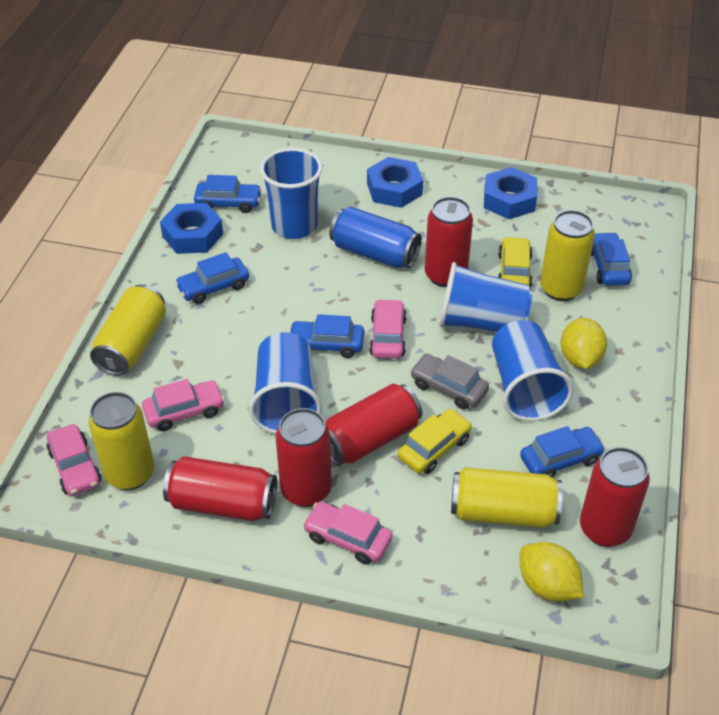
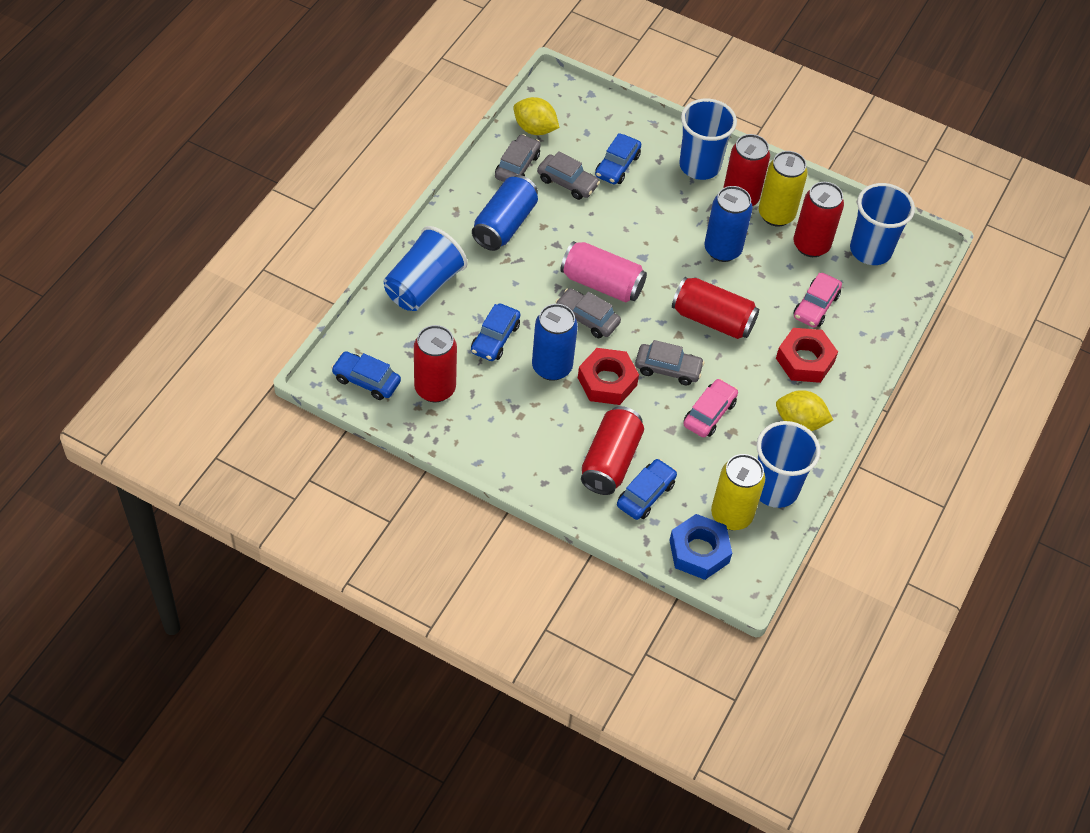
blue can: [330,207,422,268] = 1 -> [472,175,538,251] [532,304,578,381] [704,186,753,262] = 3
blue car: [175,252,249,304] [194,175,262,213] [290,314,364,358] [520,426,605,478] [591,232,632,286] = 5 -> [331,351,401,400] [471,303,520,361] [595,133,641,185] [617,459,677,520] = 4
blue nut: [160,203,223,254] [367,157,423,208] [484,167,537,219] = 3 -> [669,514,732,580] = 1
grey car: [410,354,489,409] = 1 -> [495,134,541,182] [537,151,600,200] [556,288,621,338] [635,340,705,386] = 4
pink can: none = 0 -> [560,241,647,302] = 1
pink car: [46,424,102,496] [142,379,225,431] [303,501,392,564] [369,299,407,359] = 4 -> [683,379,738,438] [793,273,842,327] = 2
red nut: none = 0 -> [578,348,639,405] [776,328,838,383] = 2
yellow can: [88,392,154,490] [90,284,166,376] [451,467,563,528] [540,210,595,301] = 4 -> [711,454,765,530] [759,151,808,227] = 2
yellow car: [398,409,472,474] [498,236,533,288] = 2 -> none = 0

